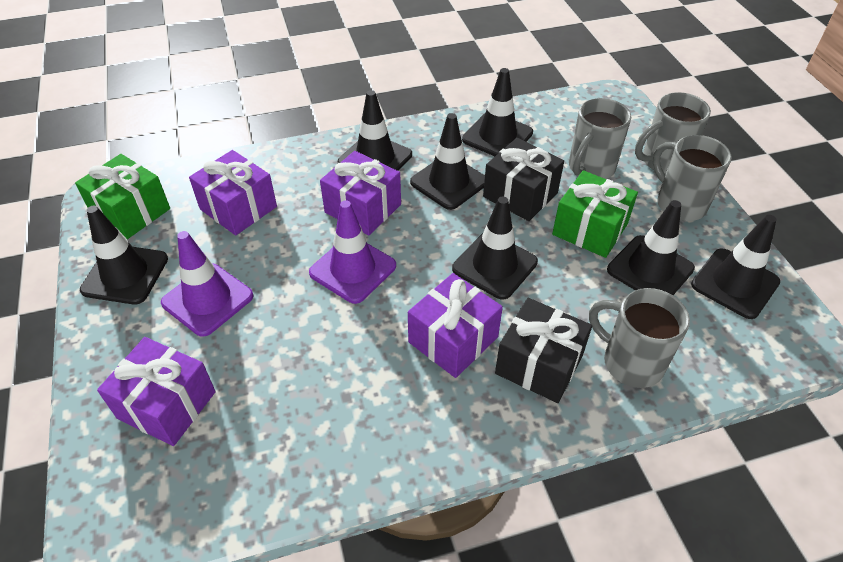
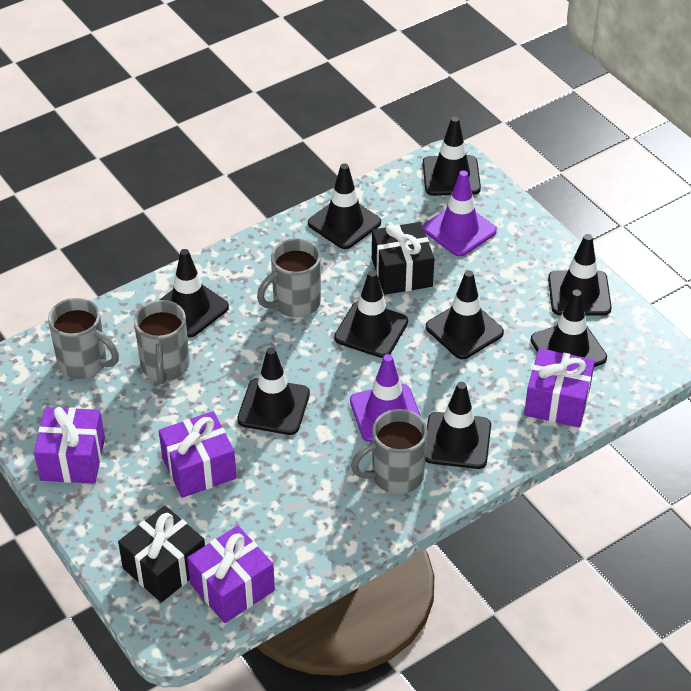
black traffic cone: [80,206,168,305] [338,90,412,171] [410,113,485,210] [452,197,538,300] [462,68,533,156] [607,200,695,295] [691,215,780,319] = 7 -> [160,249,229,337] [237,347,310,435] [308,163,381,249] [334,270,408,358] [423,117,481,196] [425,382,491,469] [426,270,504,359] [531,290,607,367] [548,234,612,316] = 9
green gift: [75,154,170,239] [552,170,638,258] = 2 -> none = 0

